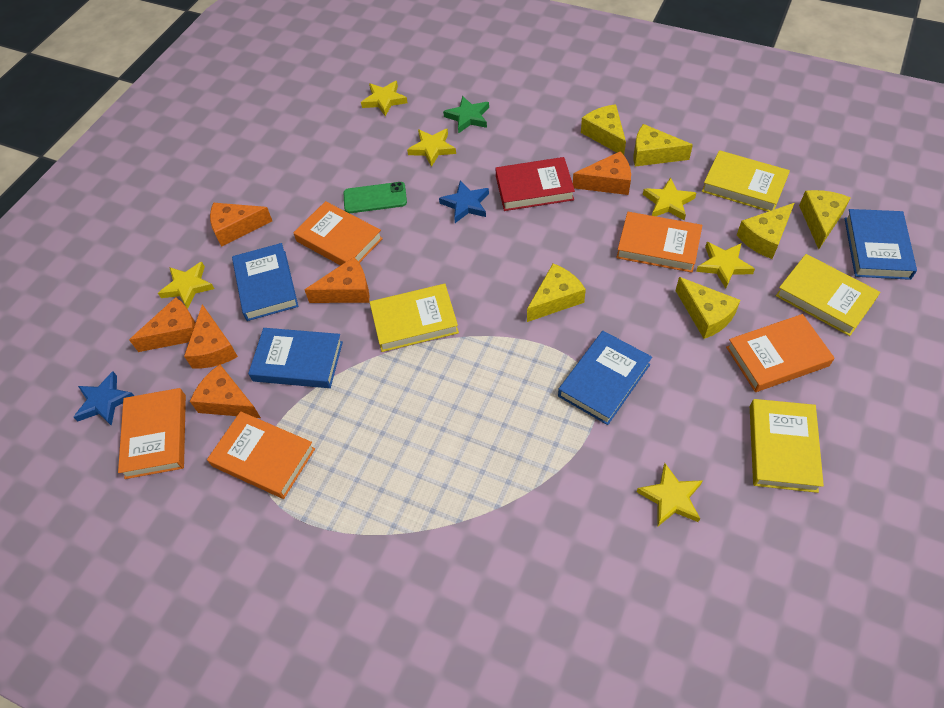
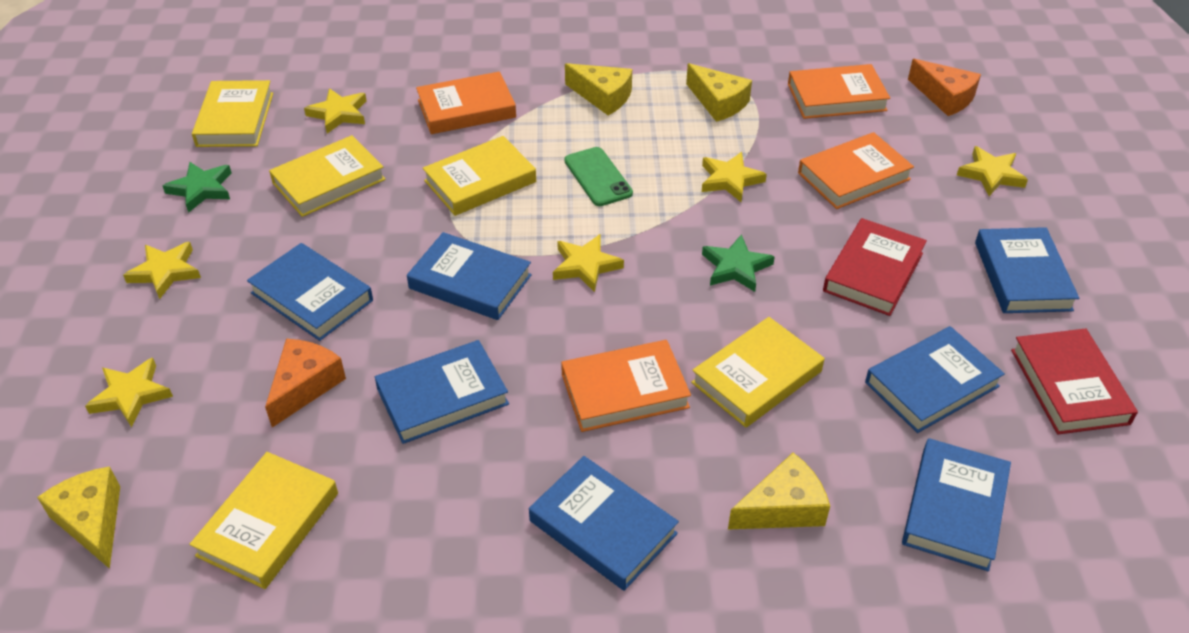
blue book: [232,243,298,321] [248,328,343,388] [558,331,652,425] [844,209,917,280] = 4 -> [247,243,373,341] [375,340,509,444] [407,232,532,320] [529,456,679,591] [865,326,1005,433] [902,438,1011,571] [975,227,1079,313] = 7
blue star: [74,372,134,426] [439,180,489,223] = 2 -> none = 0
green star: [443,96,489,134] = 1 -> [162,162,231,213] [702,234,775,292] = 2
orange book: [118,388,186,479] [207,411,315,499] [293,201,383,266] [616,212,702,273] [726,314,834,392] = 5 -> [416,71,516,134] [561,340,691,432] [788,64,890,119] [798,132,914,209] = 4
orange cheese: [129,297,195,352] [184,304,238,369] [190,365,261,418] [210,202,272,247] [305,257,369,303] [573,151,631,195] = 6 -> [265,339,346,427] [908,59,981,116] = 2
red book: [496,157,575,211] = 1 -> [823,218,927,316] [1011,328,1138,434] = 2
yellow book: [370,284,459,352] [702,150,790,212] [750,399,824,493] [776,254,880,336] = 4 -> [189,452,338,589] [192,80,273,147] [269,135,386,217] [423,136,536,216] [691,317,824,428] = 5
yellow cheese: [527,263,586,322] [581,104,626,155] [634,124,693,166] [675,277,741,339] [737,203,794,259] [799,190,851,249] = 6 -> [37,466,120,569] [565,63,632,115] [686,63,752,122] [728,453,830,529] = 4

